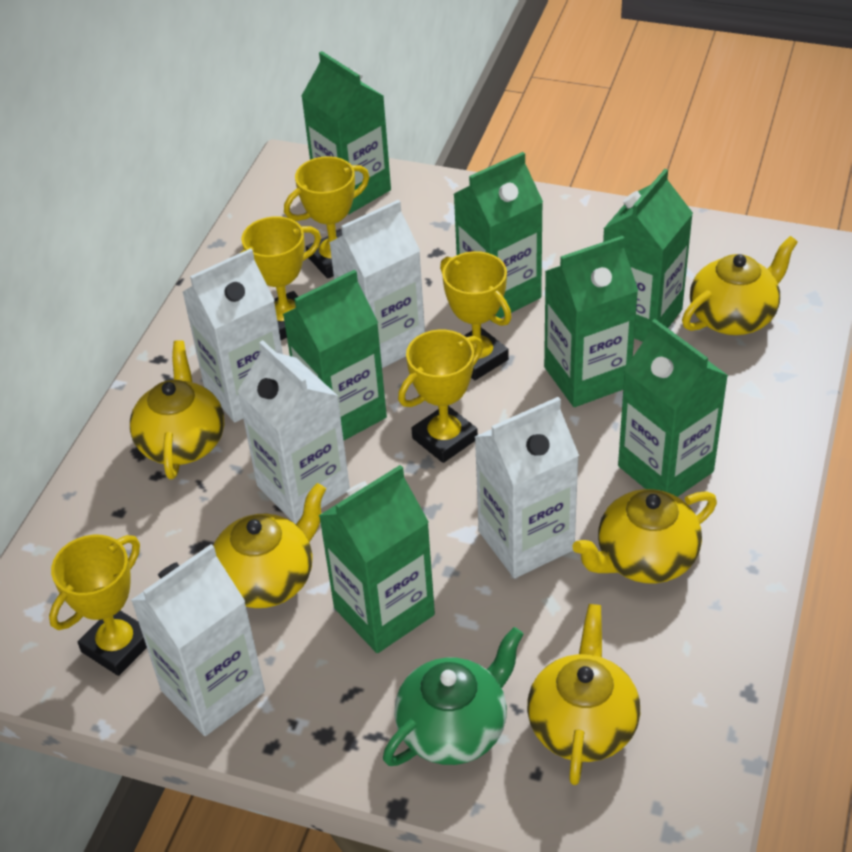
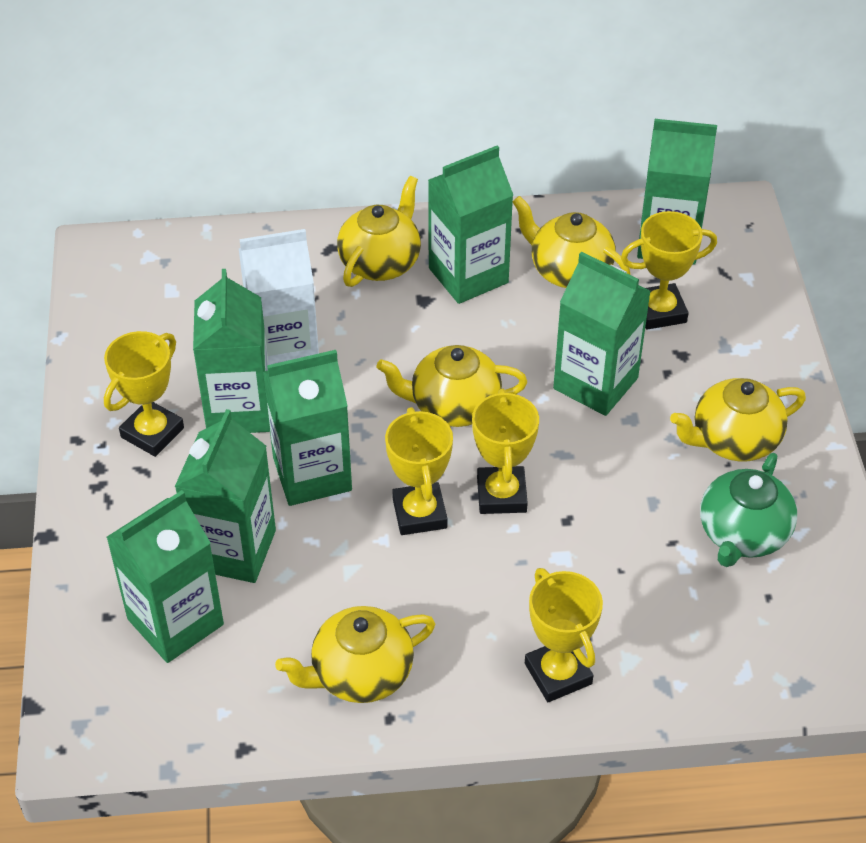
white carton: [131,544,265,736] [182,248,283,422] [237,340,350,524] [329,200,425,368] [475,397,579,578] = 5 -> [238,229,319,365] = 1

